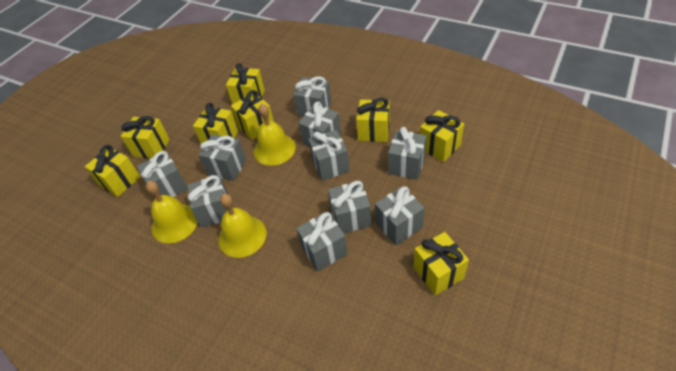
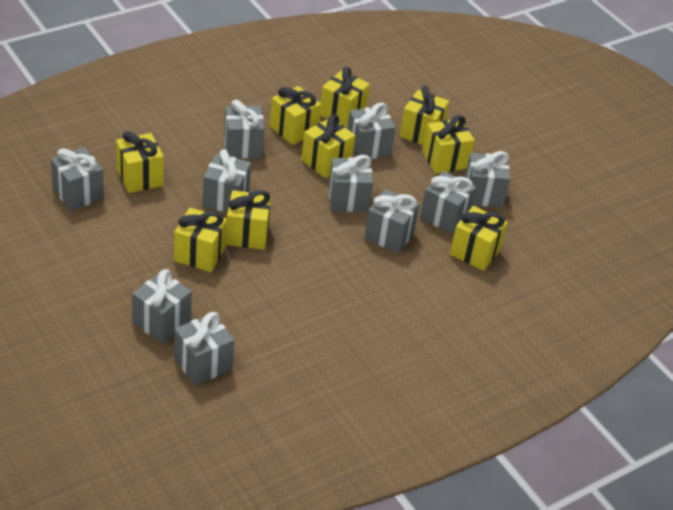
yellow bell: [146,181,198,243] [218,194,266,258] [254,104,296,165] = 3 -> none = 0
yellow gift: [85,145,140,197] [121,116,170,158] [193,103,238,143] [226,63,265,104] [231,90,274,140] [356,97,390,142] [414,232,469,295] [420,110,464,162] = 8 -> [116,131,164,193] [174,208,227,272] [226,190,272,250] [270,86,322,145] [301,114,355,178] [320,67,370,128] [400,86,449,145] [422,115,475,174] [450,206,508,271] = 9

